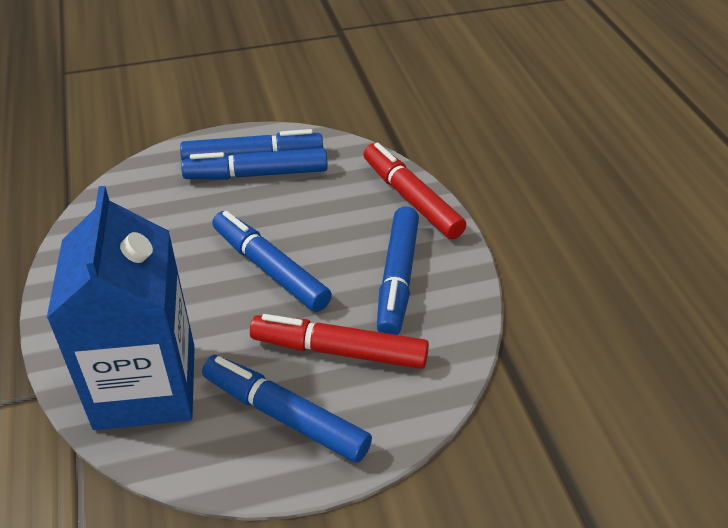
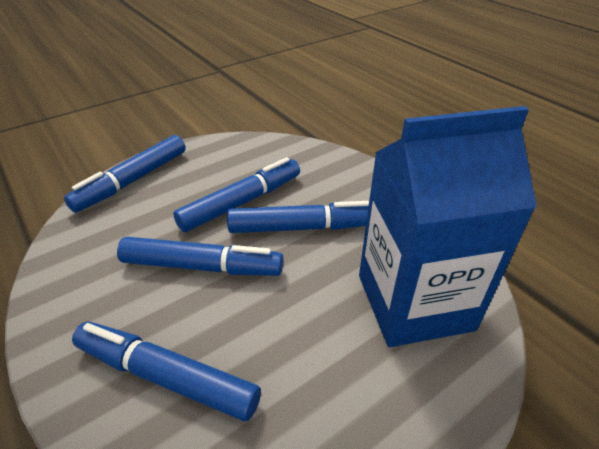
red marker: [250,314,429,369] [363,143,466,239] = 2 -> none = 0

